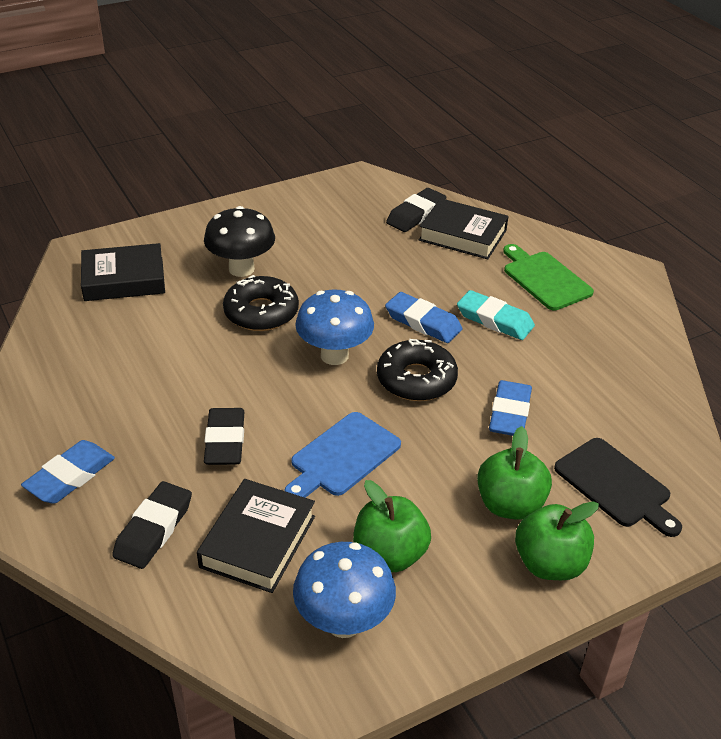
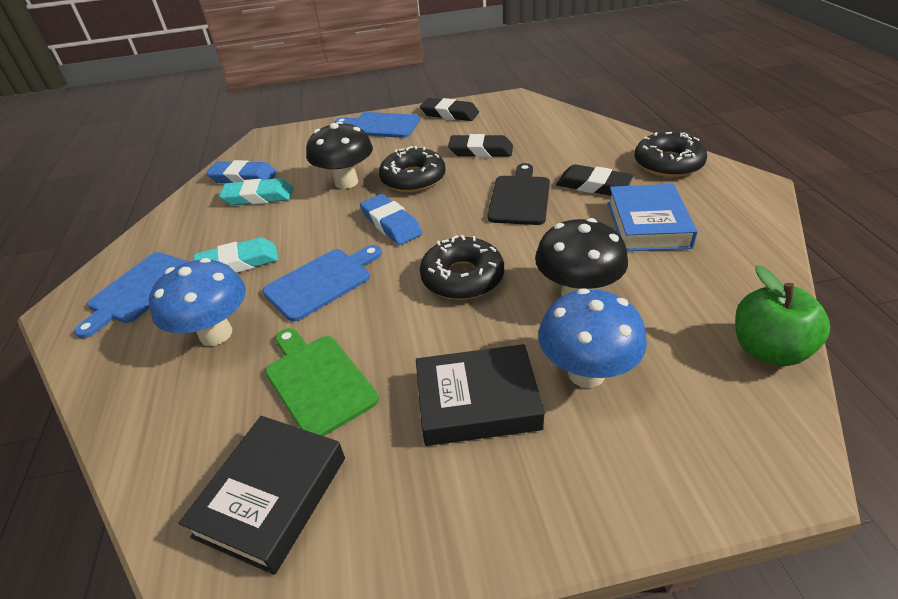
black book: [81,243,165,301] [197,479,315,593] [419,198,509,259] = 3 -> [179,416,345,575] [416,344,545,446] = 2
black donut: [223,275,299,331] [377,339,458,401] = 2 -> [379,146,446,192] [420,235,504,300] [634,132,707,177] = 3
black mushroom: [204,206,275,277] = 1 -> [306,121,373,189] [535,218,628,296] = 2
blue book: none = 0 -> [608,184,698,251] = 1
blue cutting board: [284,412,401,498] = 1 -> [74,252,189,338] [262,245,382,322] [335,112,420,138] = 3
blue eraser: [21,440,115,504] [385,292,463,343] [489,380,532,436] = 3 -> [206,160,277,183] [360,194,423,245] = 2
green apple: [353,480,431,572] [477,426,552,520] [515,501,599,580] = 3 -> [735,266,830,366] = 1
turquoise eraser: [457,290,535,340] = 1 -> [193,237,279,273] [219,178,293,206] = 2

